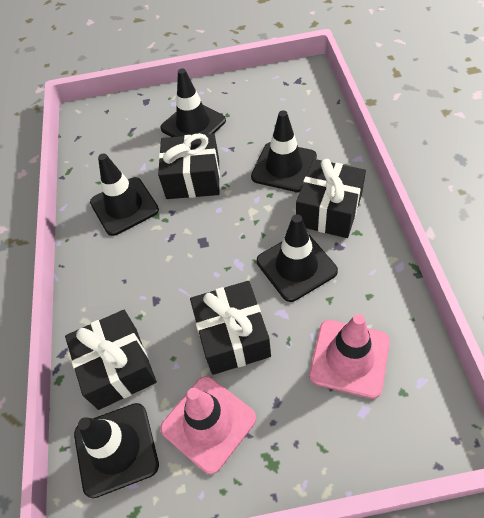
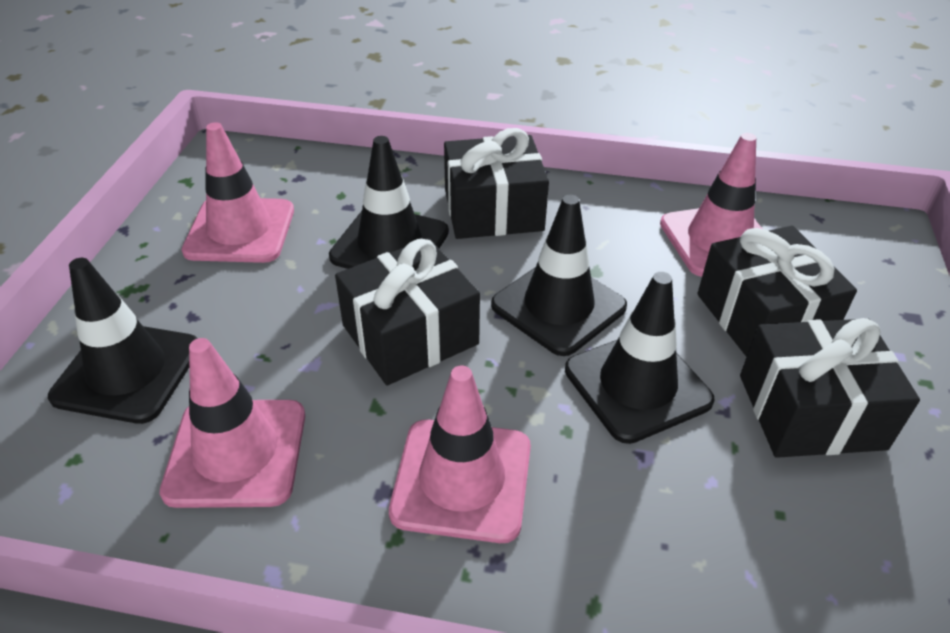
black traffic cone: [74,403,159,498] [90,153,159,236] [160,68,226,137] [251,110,317,192] [257,214,338,302] = 5 -> [48,258,198,424] [329,136,449,269] [491,195,627,356] [565,272,715,444] = 4
pink traffic cone: [160,376,256,474] [309,314,390,399] = 2 -> [160,338,305,508] [182,122,294,263] [389,366,531,543] [660,133,762,277] = 4

